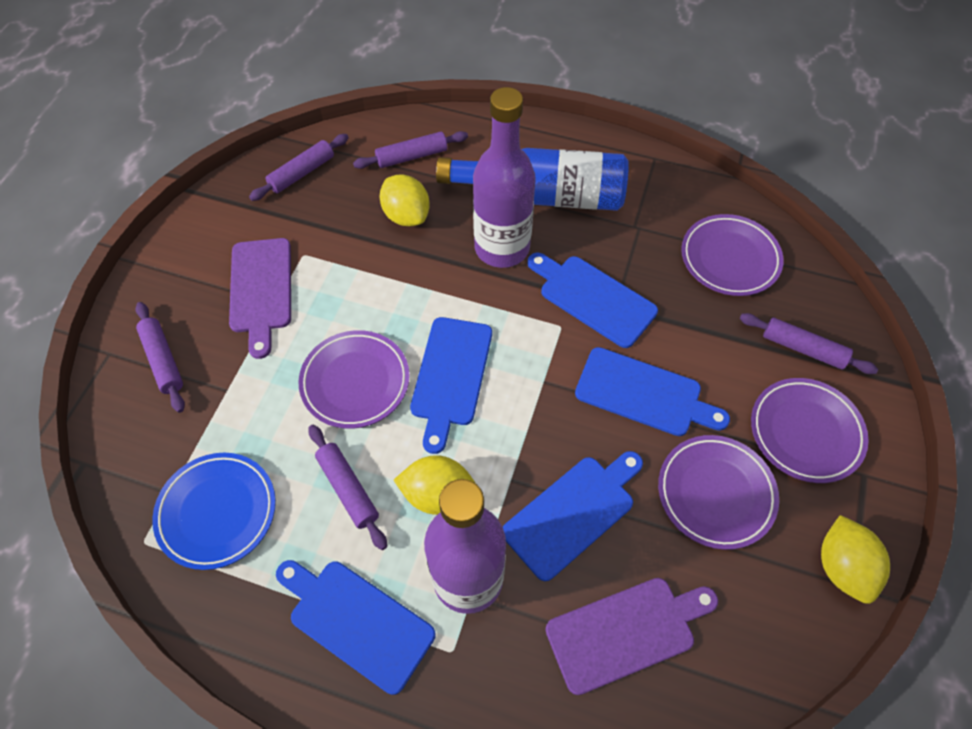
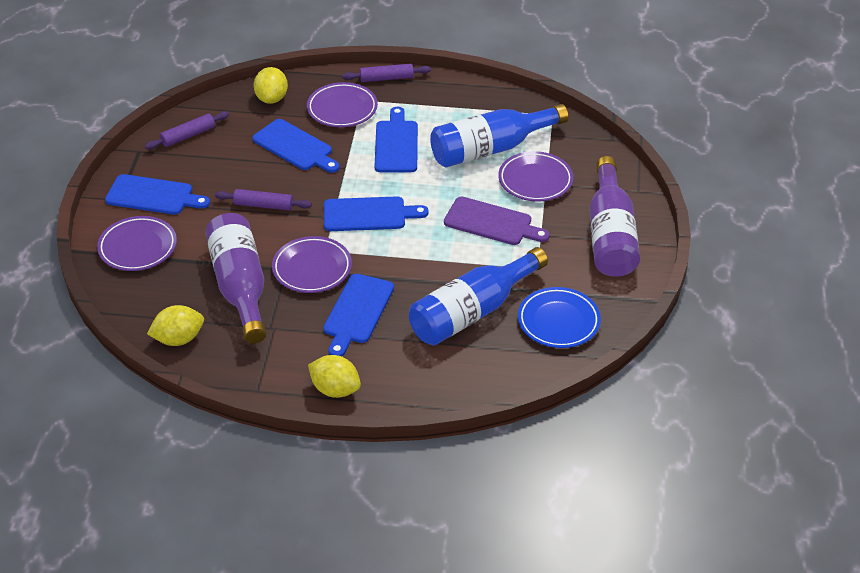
blue bottle: [436,148,629,211] = 1 -> [409,247,548,345] [430,104,568,167] = 2
purple cutting board: [229,238,291,359] [545,578,718,695] = 2 -> [444,197,550,245] = 1
purple rolling pin: [135,302,185,413] [249,134,349,201] [309,425,387,550] [353,131,468,169] [739,313,878,374] = 5 -> [145,111,229,149] [215,189,312,211] [342,64,431,82] = 3

